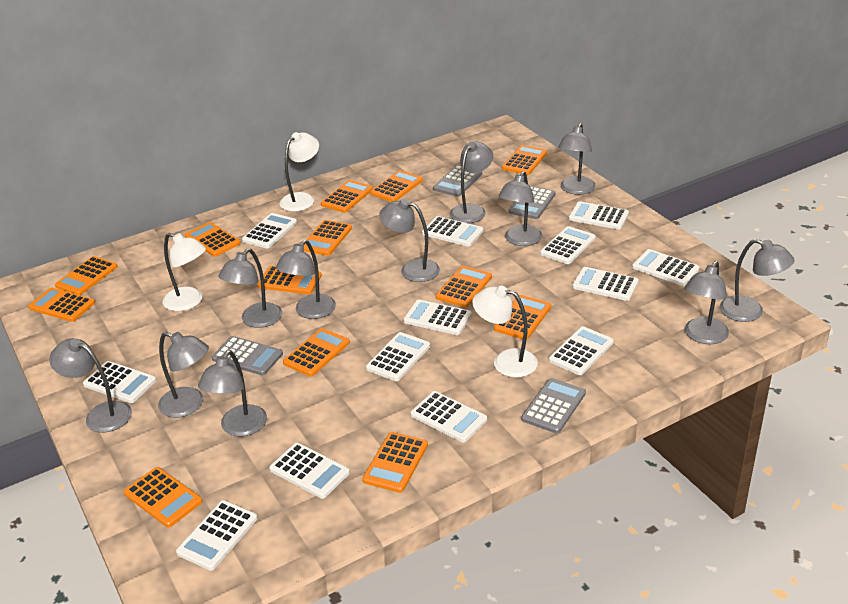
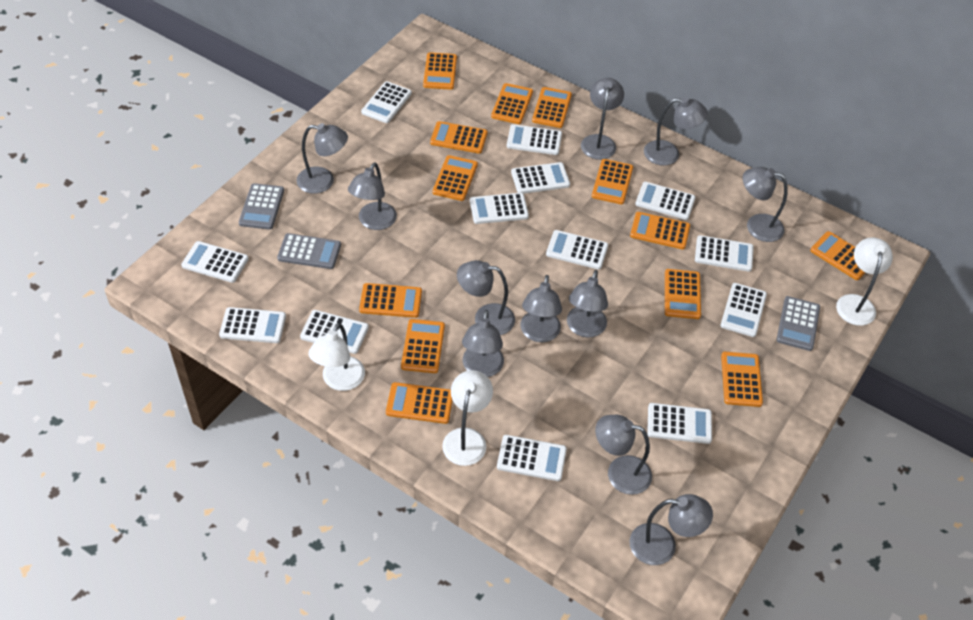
grey calculator: [212,336,283,375] [433,165,482,197] [508,186,555,219] [521,378,586,434] = 4 -> [239,183,284,230] [277,233,341,269] [776,296,820,351] = 3

